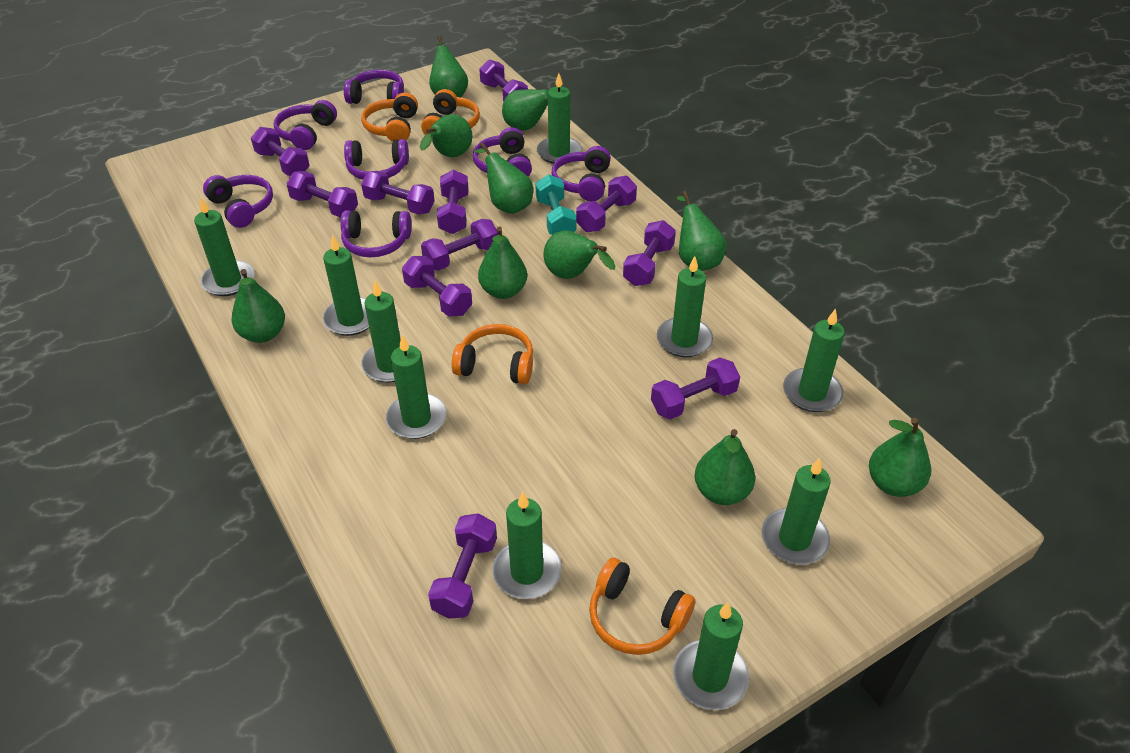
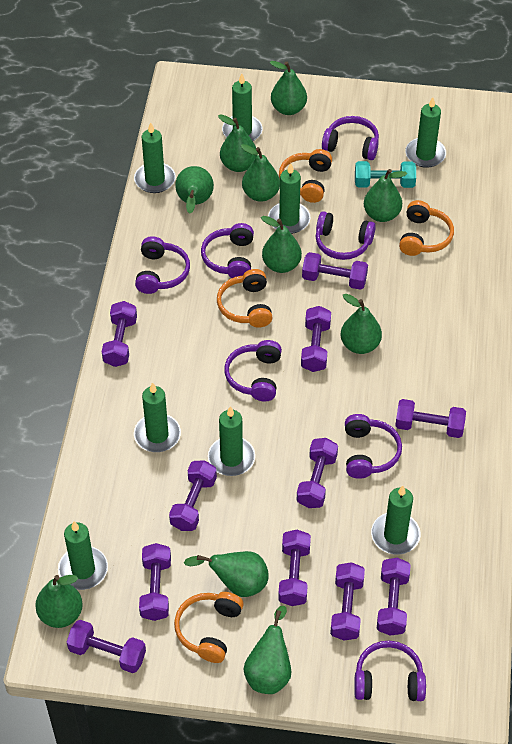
green candle: [194,198,254,296] [322,235,369,336] [361,281,412,383] [386,335,446,439] [492,492,562,599] [537,73,582,164] [657,256,713,357] [673,602,749,710] [761,458,831,564] [783,308,845,412] = 10 -> [58,521,108,590] [134,122,176,193] [134,382,181,452] [208,406,255,476] [222,74,263,141] [268,163,310,234] [371,486,420,555] [405,97,446,168] = 8

